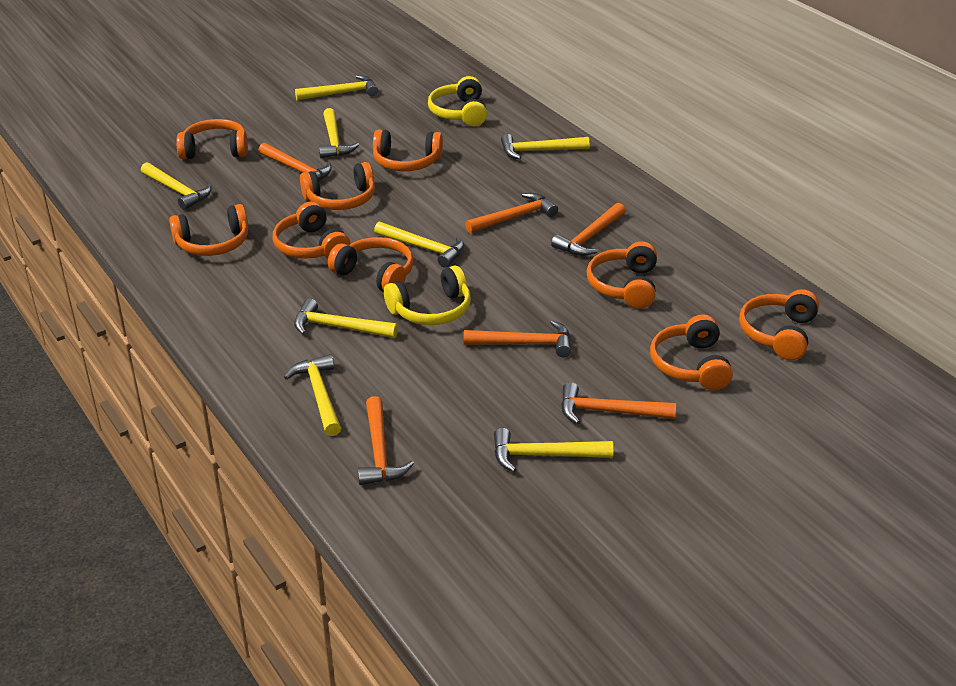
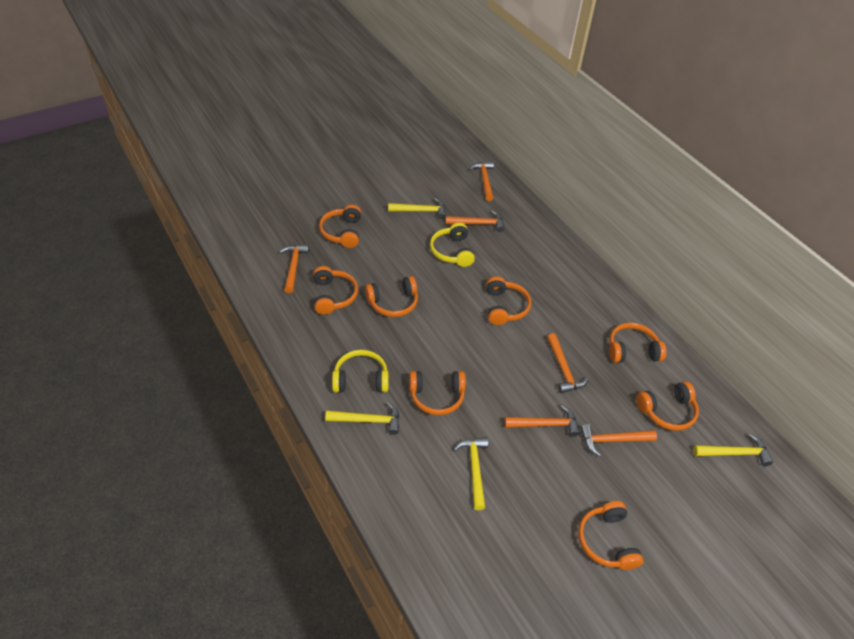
orange headphones: [169,204,248,256] [176,119,248,159] [273,202,351,259] [300,162,375,210] [328,237,413,292] [373,130,443,171] [587,241,657,309] [650,314,733,390] [739,289,819,360] = 9 -> [313,266,358,315] [319,205,361,248] [365,276,418,317] [409,371,466,415] [486,276,531,325] [578,501,643,570] [609,323,666,363] [636,381,699,431] = 8
yellow hammer: [141,162,212,210] [284,354,341,436] [294,298,398,338] [295,75,378,101] [319,108,359,158] [374,222,464,268] [494,428,613,472] [501,134,589,159] = 8 -> [325,402,399,435] [388,198,446,219] [453,437,488,510] [693,433,773,466] = 4

